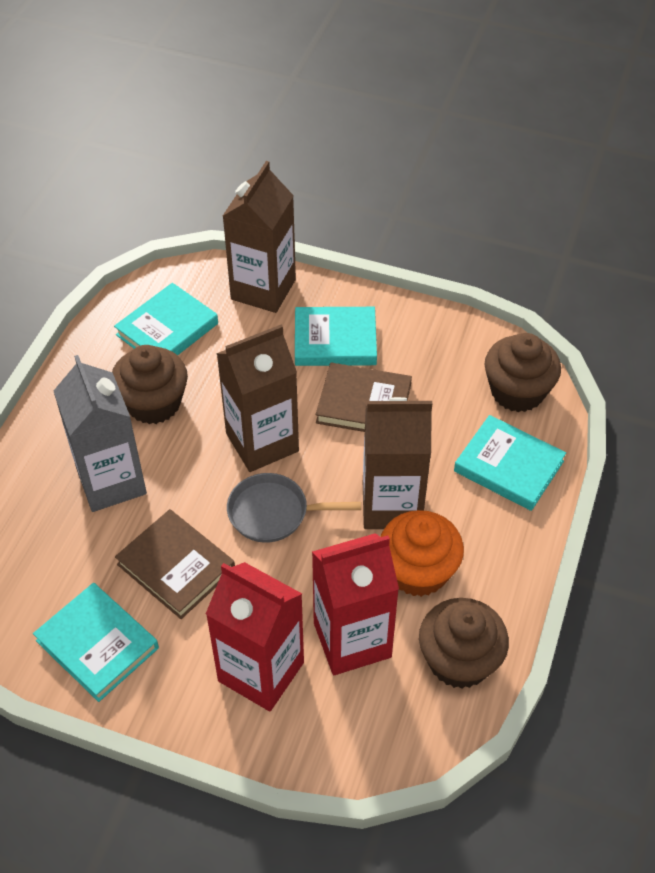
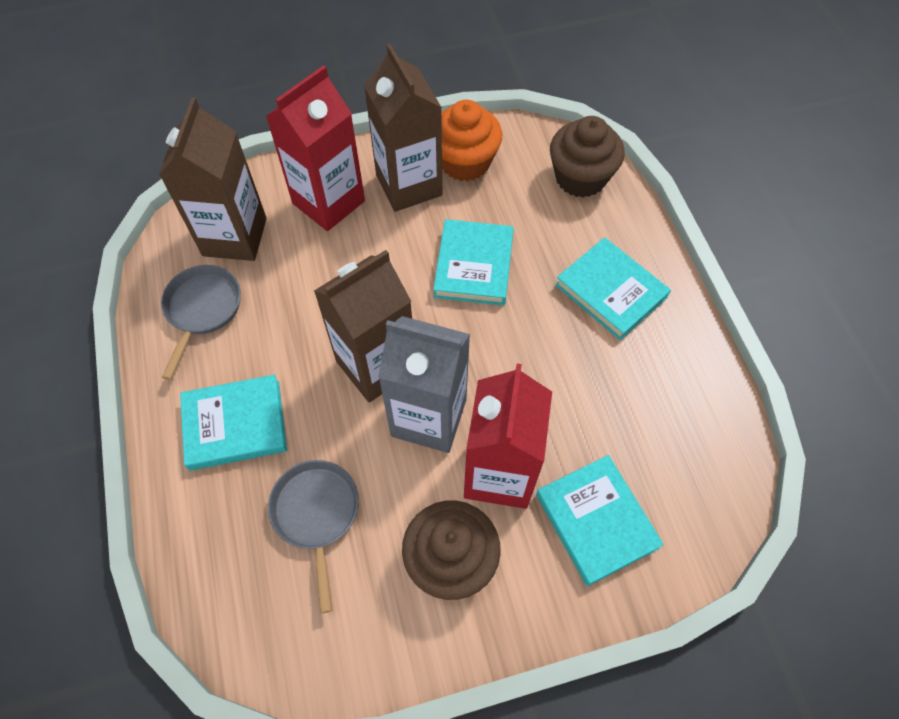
brown book: [115,509,235,619] [316,363,412,432] = 2 -> none = 0
brown cupcake: [112,345,188,424] [419,598,509,689] [485,333,561,412] = 3 -> [402,500,501,600] [550,116,625,197] = 2
grey pan: [227,473,361,543] = 1 -> [161,265,241,380] [268,460,359,613] = 2

